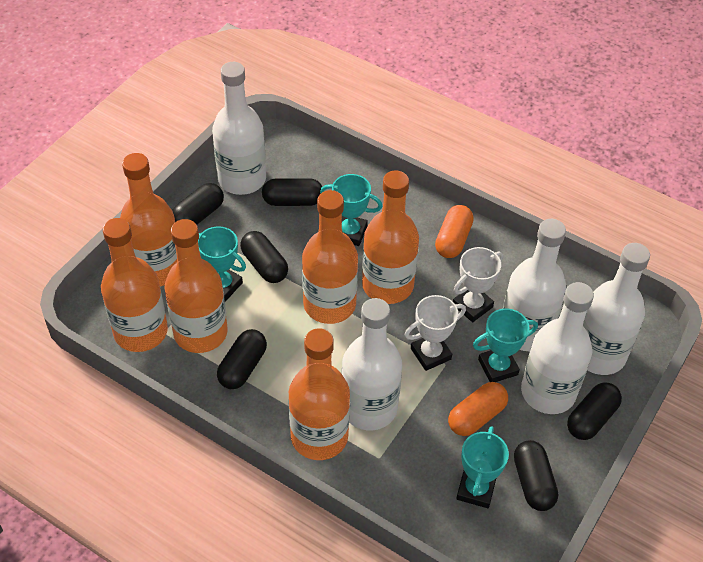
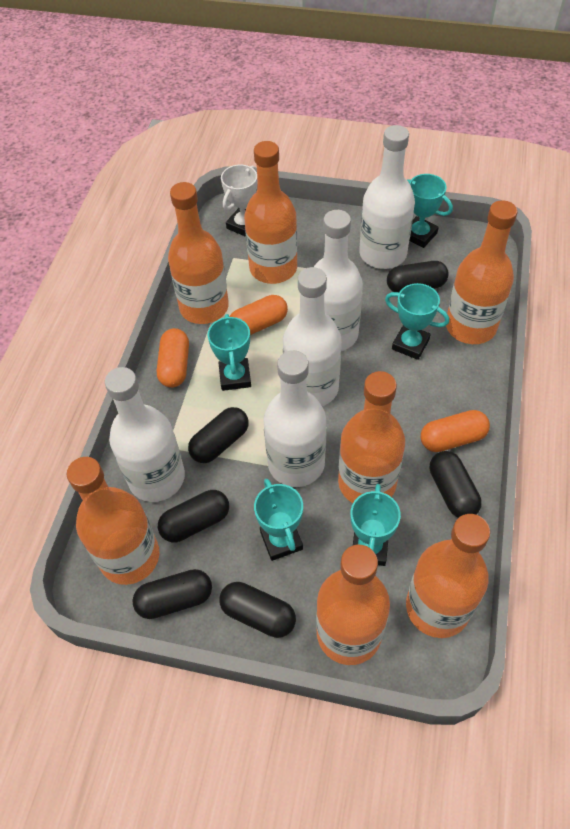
orange bottle: [101,218,168,352] [120,153,177,286] [164,219,228,353] [288,328,350,460] [302,190,358,324] [362,171,419,304] = 6 -> [67,457,159,585] [168,182,229,324] [244,141,297,284] [316,545,390,665] [338,371,405,503] [406,514,490,638] [446,200,518,344] = 7
orange capsule: [435,205,474,258] [448,382,508,436] = 2 -> [157,328,189,388] [229,295,288,335] [421,410,490,452] = 3
turquoise trophy: [198,227,246,302] [320,174,382,246] [456,426,509,508] [473,309,538,382] = 4 -> [208,314,251,391] [254,479,303,561] [351,484,401,566] [385,283,449,360] [406,174,453,248] = 5
white trophy: [404,295,466,371] [453,247,503,322] = 2 -> [221,165,257,237] = 1

